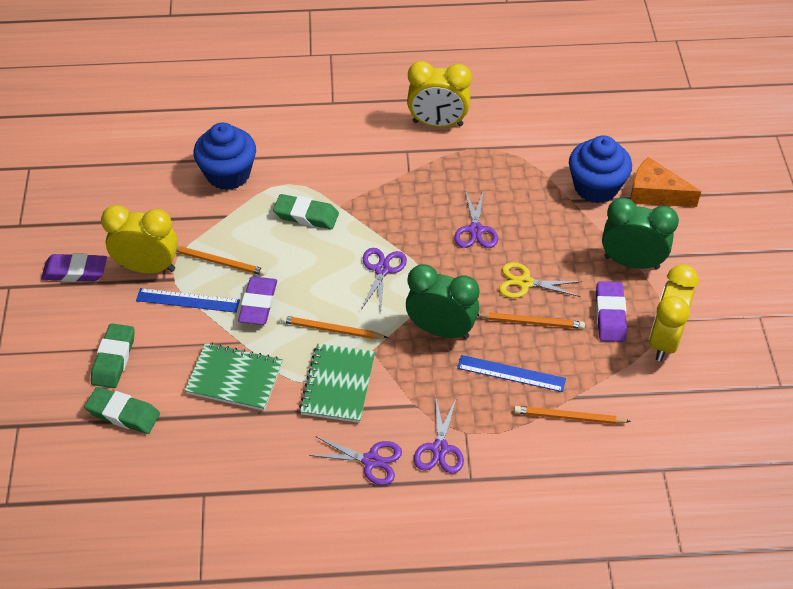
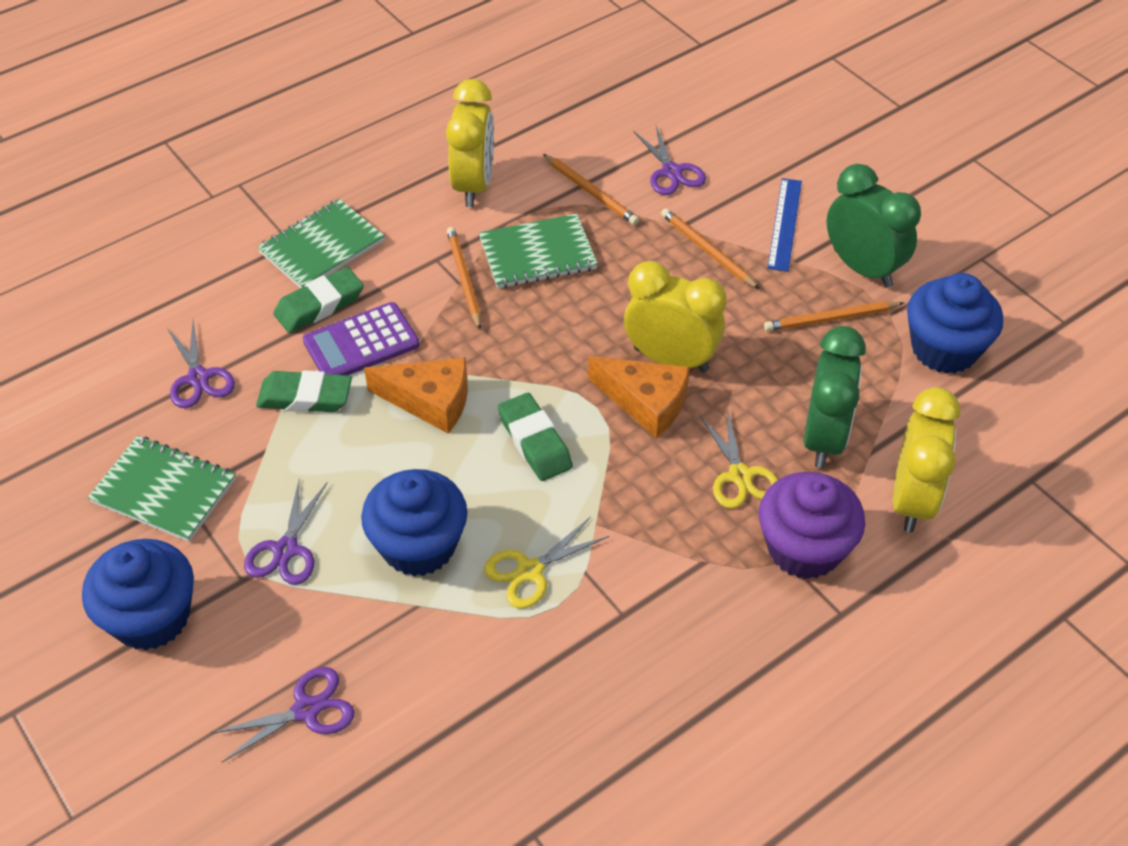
blue cupcake: [194,123,256,190] [569,136,632,203] = 2 -> [82,539,194,650] [361,469,468,576] [907,273,1003,374] = 3
blue ruler: [136,288,240,313] [457,355,566,392] = 2 -> [767,178,802,272] = 1
green notebook: [185,343,283,411] [299,344,375,423] = 2 -> [88,436,236,542] [257,199,385,288] [479,214,598,288] = 3
orange cheese: [630,157,701,207] = 1 -> [364,357,468,434] [588,356,690,438] = 2
purple calculator: none = 0 -> [303,302,420,375] = 1
purple cupcake: none = 0 -> [759,472,865,579] = 1
purple eraser: [41,253,107,282] [238,277,277,325] [596,281,627,342] = 3 -> none = 0
yellow scissors: [499,262,581,298] = 1 -> [484,517,609,609] [700,408,778,509] = 2

